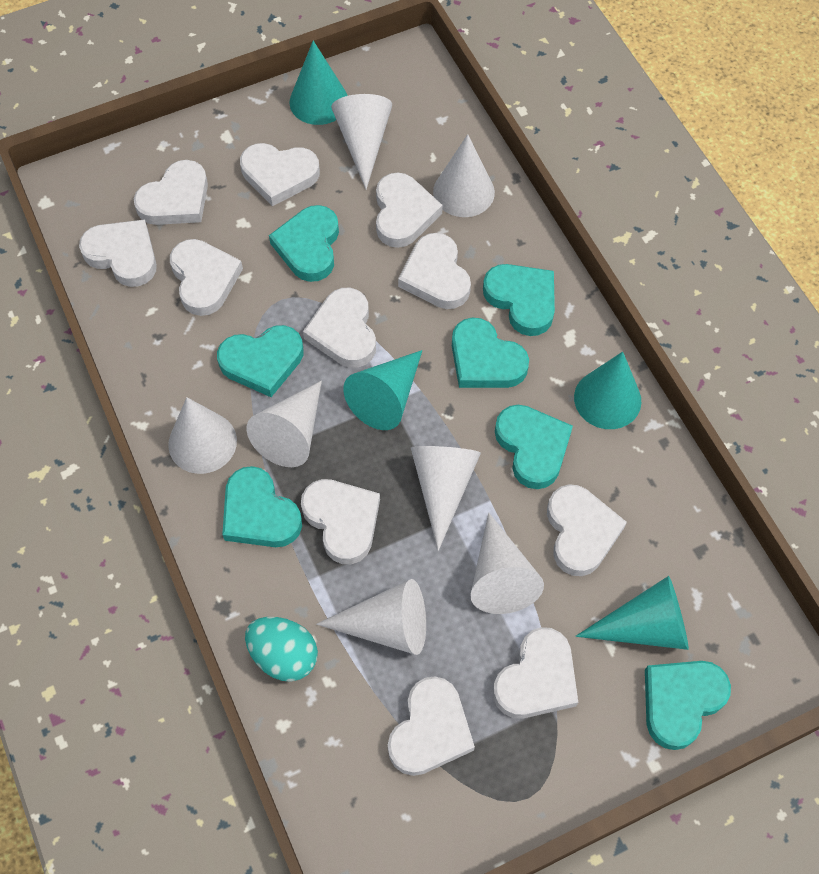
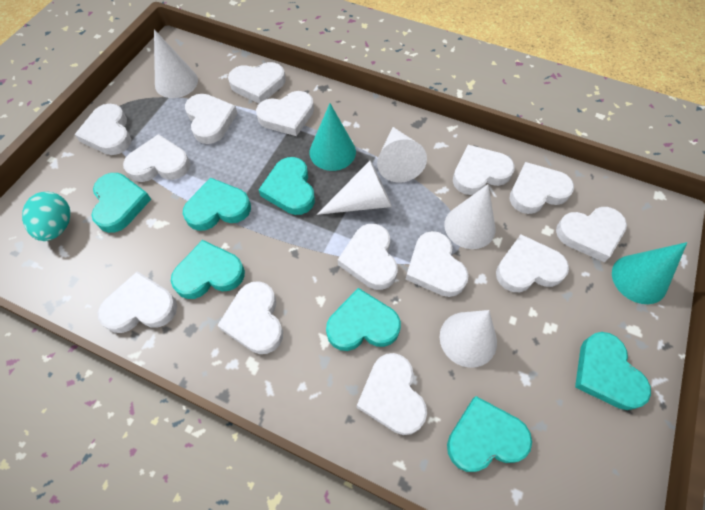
turquoise cone: [289,41,348,125] [343,350,423,430] [574,351,641,429] [575,576,689,650] = 4 -> [310,103,356,171] [612,242,687,304] = 2
white cone: [168,397,237,474] [246,381,322,467] [316,579,426,655] [331,94,392,190] [411,446,481,551] [433,134,495,217] [471,513,544,614] = 7 -> [154,29,198,98] [317,161,392,215] [377,127,427,183] [440,310,497,368] [444,184,495,249] = 5
white heart: [79,219,157,287] [134,160,208,225] [170,239,243,316] [240,143,320,206] [301,479,380,564] [303,288,376,368] [376,172,443,248] [388,676,475,776] [398,233,471,309] [493,627,578,719] [547,484,627,576] = 11 -> [74,104,131,155] [98,271,177,333] [123,134,190,182] [185,94,237,144] [217,281,283,354] [228,62,286,104] [256,91,314,136] [338,224,398,290] [357,353,427,435] [406,231,469,297] [453,145,515,195] [496,234,569,292] [509,162,574,214] [556,207,627,262] = 14

